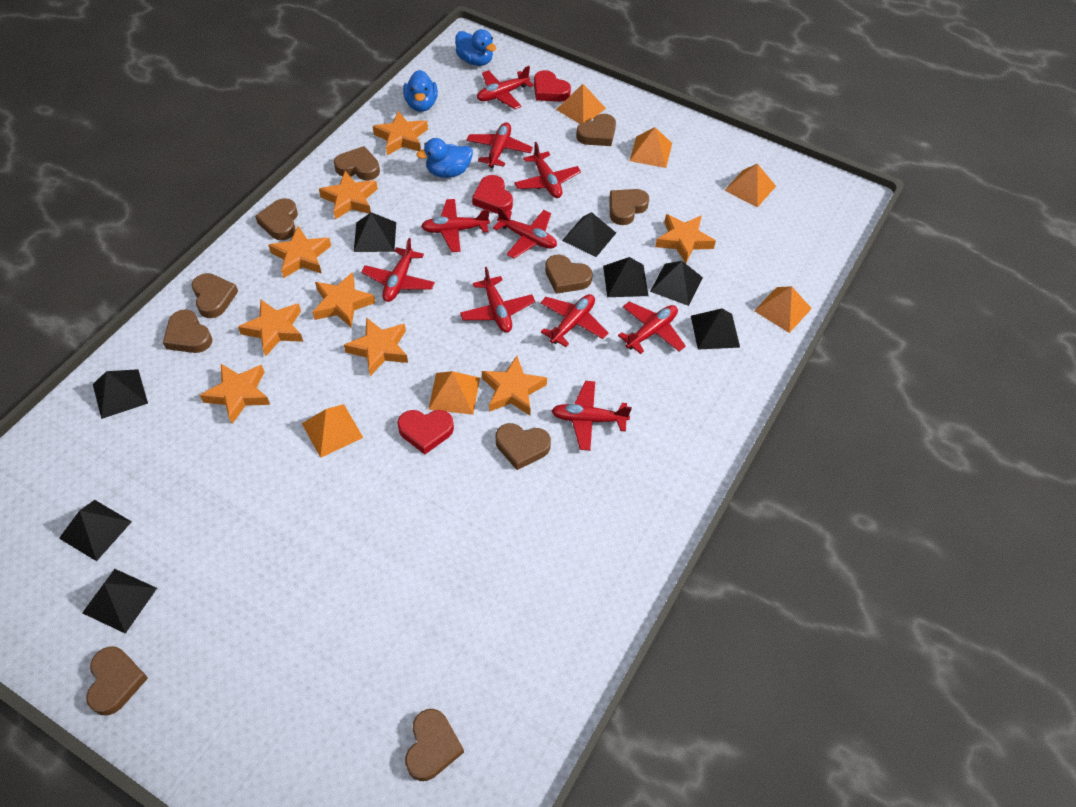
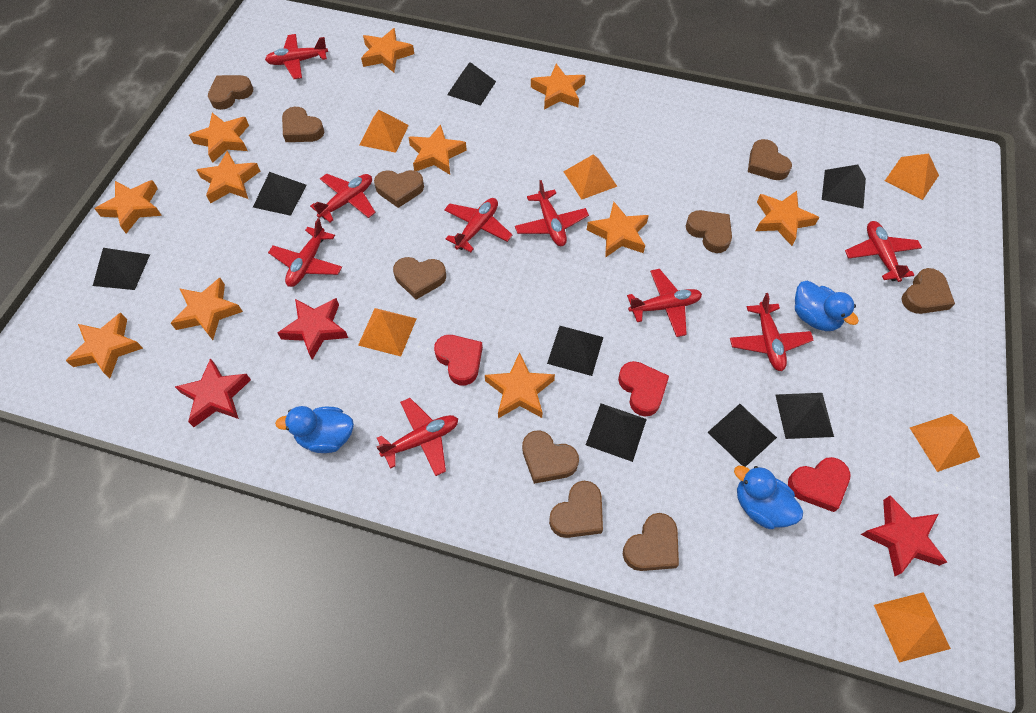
orange star: [200,364,270,424] [238,300,303,357] [268,226,331,278] [313,272,375,328] [319,171,378,220] [344,317,408,376] [373,111,428,155] [482,356,547,415] [655,214,716,263] = 9 -> [66,313,143,378] [95,180,162,233] [171,278,243,340] [189,113,249,163] [197,151,260,203] [361,28,414,72] [408,124,467,175] [485,352,555,418] [531,64,586,110] [587,202,649,258] [756,191,819,246] = 11
red plane: [361,238,435,302] [421,199,490,252] [460,267,535,333] [466,122,533,168] [477,66,534,109] [493,207,557,258] [514,142,581,198] [540,294,608,347] [551,381,632,451] [618,302,686,354] = 10 -> [265,34,328,79] [268,218,342,287] [310,174,376,222] [377,398,458,476] [444,198,512,252] [515,180,589,246] [627,269,702,337] [730,293,813,371] [845,221,922,282] = 9
red star: none = 0 -> [175,358,251,427] [278,298,348,360] [861,496,947,576] = 3

